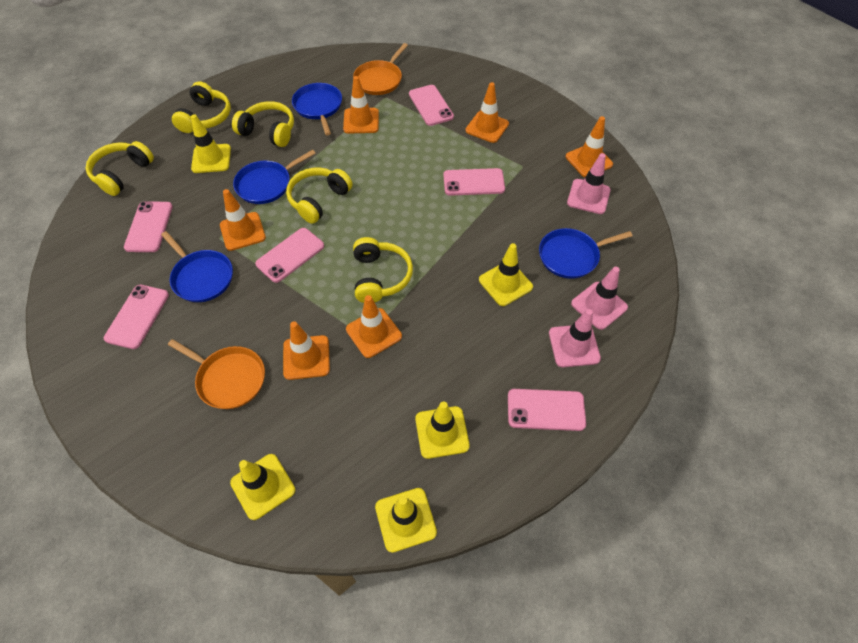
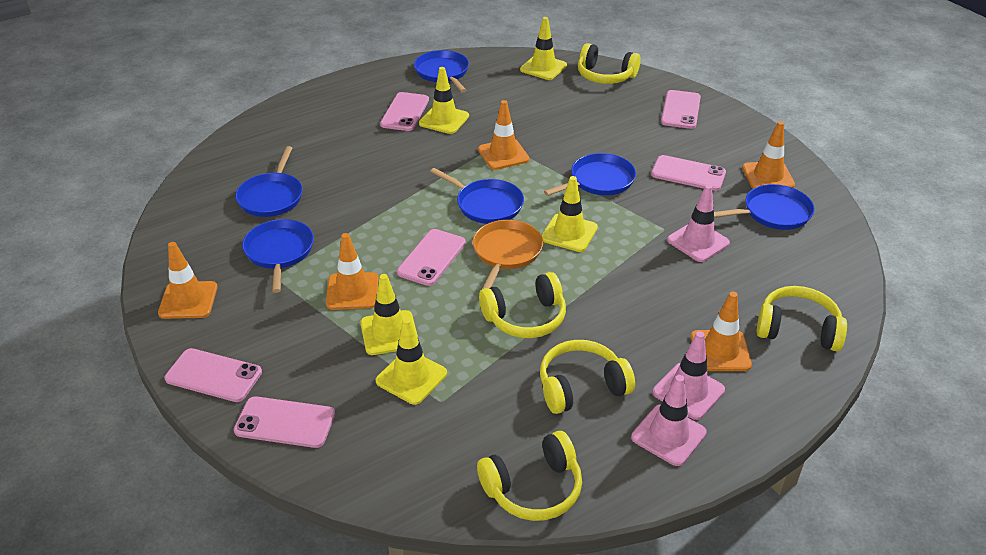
blue pan: [161,231,233,302] [233,150,316,204] [292,83,342,135] [539,228,633,279] = 4 -> [235,146,303,217] [242,219,314,293] [414,50,469,92] [430,168,524,224] [544,153,636,196] [714,184,814,230] = 6
orange pan: [168,339,265,409] [353,43,408,95] = 2 -> [473,220,543,289] = 1
orange traffic cone: [220,189,266,251] [283,321,330,380] [343,76,379,134] [346,295,402,358] [465,82,509,143] [566,116,613,177] = 6 -> [158,242,218,319] [326,233,379,310] [478,100,530,170] [691,292,752,371] [742,121,795,189] = 5

